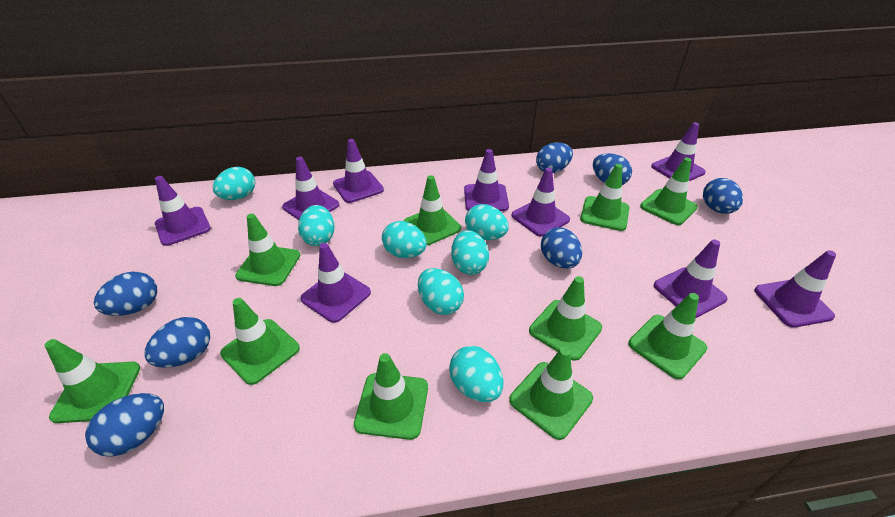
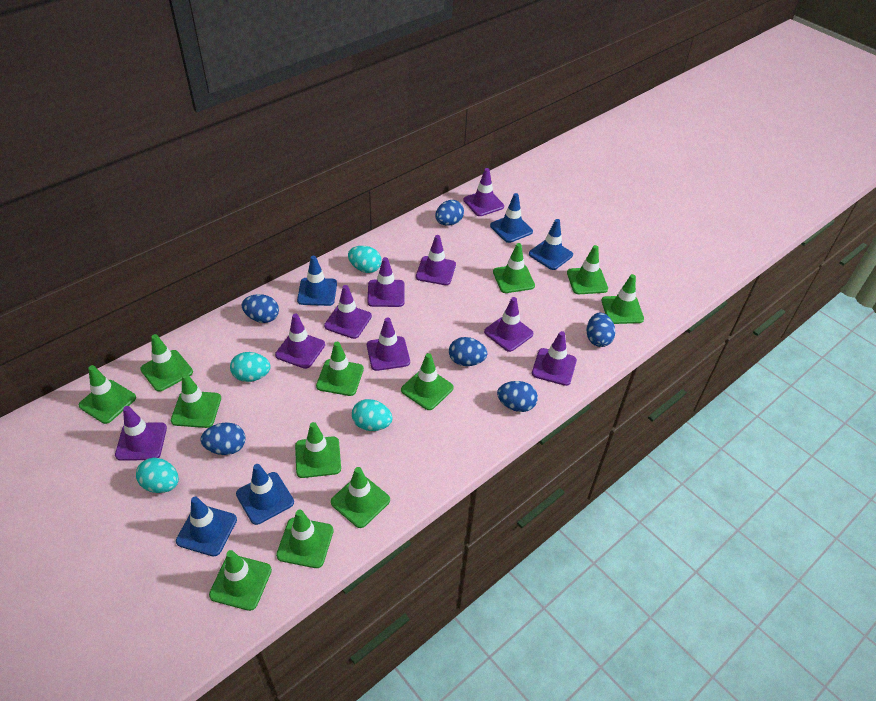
blue egg: [85,393,164,457] [94,272,157,316] [144,317,210,368] [536,142,573,173] [541,227,582,269] [593,153,632,185] [703,178,743,214] = 7 -> [200,423,246,455] [241,294,279,323] [435,200,464,226] [449,337,487,366] [497,381,538,412] [586,313,615,347] = 6
blue traffic cone: none = 0 -> [176,497,237,556] [236,464,294,525] [297,256,337,306] [490,193,533,243] [529,219,573,270] = 5
green traffic cone: [44,339,140,423] [220,298,300,385] [235,214,300,286] [354,353,428,440] [404,175,461,245] [509,347,593,440] [529,276,602,361] [580,164,630,231] [628,293,707,379] [640,158,698,225] = 10 -> [79,365,136,424] [140,334,193,392] [171,373,221,428] [209,550,272,611] [276,510,334,568] [295,422,341,478] [316,342,364,396] [331,467,390,528] [401,353,454,410] [493,243,535,293] [567,245,608,294] [602,274,644,324] = 12
turquoise egg: [213,167,255,200] [298,205,334,246] [382,221,427,258] [418,268,464,315] [449,346,503,402] [451,230,489,275] [465,204,509,240] = 7 -> [136,458,179,493] [230,352,271,382] [348,246,382,273] [352,399,393,431] = 4

